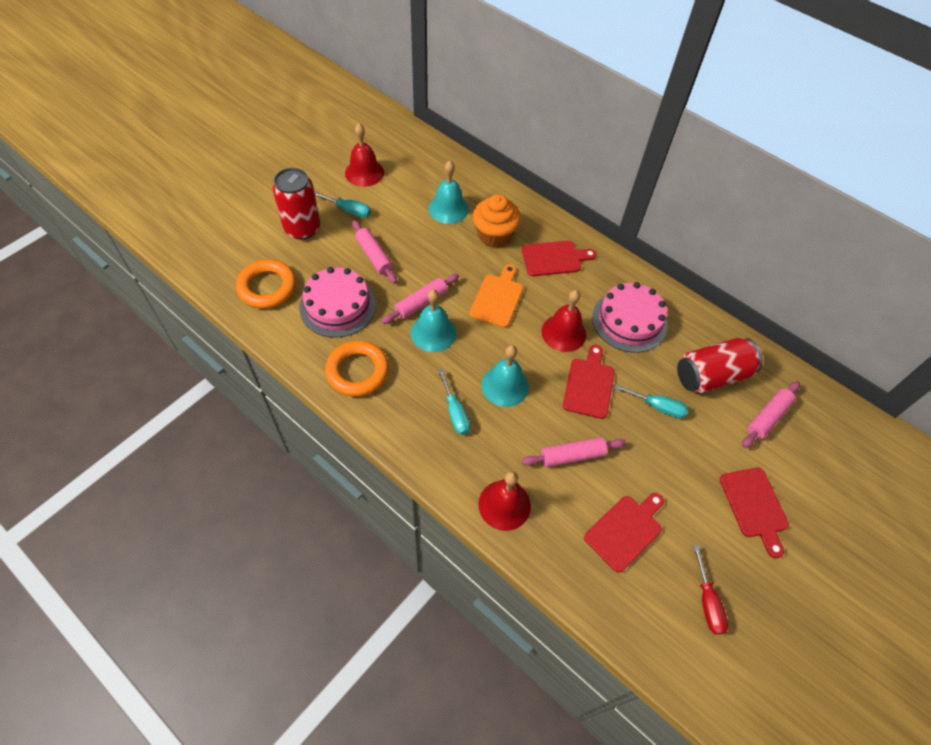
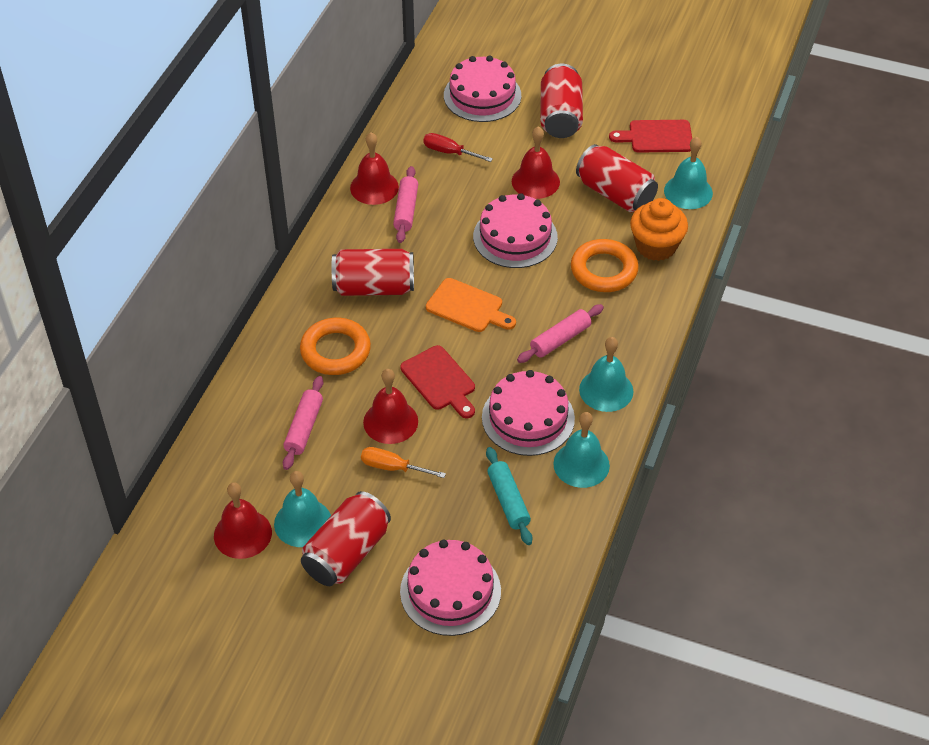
orange screwdriver: none = 0 -> [361,447,446,478] = 1
pink cake: [299,267,376,338] [592,282,668,353] = 2 -> [400,540,501,636] [444,55,521,122] [473,193,558,268] [482,370,575,456] = 4
pink rolling pin: [352,220,397,284] [382,274,459,324] [522,437,626,467] [742,381,800,448] = 4 -> [283,376,323,470] [393,166,418,243] [517,304,604,363] = 3
red bell: [345,124,384,187] [478,471,531,531] [541,290,586,352] = 3 -> [214,482,272,559] [350,132,399,205] [363,369,418,444] [512,126,560,199] = 4
red can: [273,168,320,240] [677,338,763,394] = 2 -> [301,491,391,586] [332,249,414,296] [540,64,583,138] [576,144,658,213] = 4
red cutting board: [522,241,597,276] [563,345,614,419] [584,493,664,573] [720,468,789,558] = 4 -> [400,345,475,418] [609,120,692,153] = 2
turquoise bell: [411,290,456,352] [429,161,469,224] [481,345,529,407] = 3 -> [274,471,331,547] [553,412,610,488] [579,337,633,412] [664,137,713,209] = 4
turquoise rolling pin: none = 0 -> [486,447,532,545] = 1
turquoise screwdriver: [314,192,371,218] [438,369,470,435] [614,384,688,419] = 3 -> none = 0

